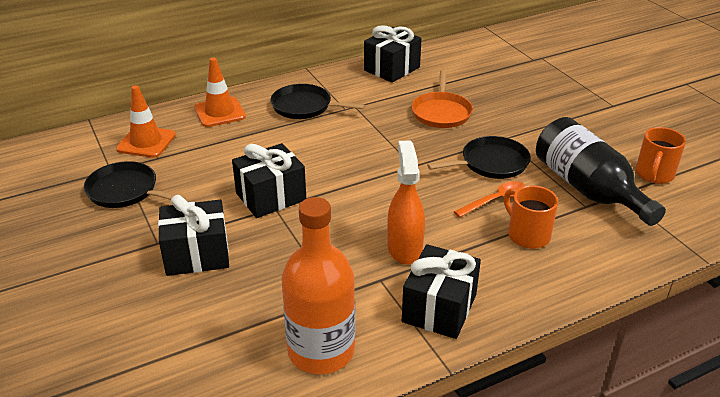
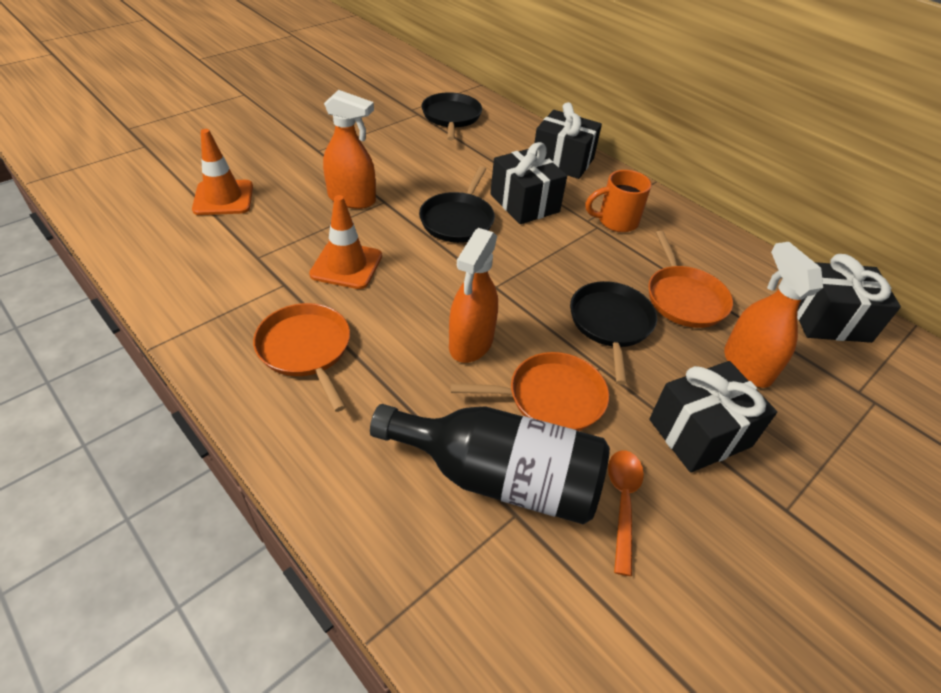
orange bottle: [281,197,355,374] = 1 -> none = 0
orange mug: [504,185,558,249] [636,127,686,184] = 2 -> [585,170,652,232] = 1
orange pan: [411,70,473,128] = 1 -> [253,303,350,412] [450,352,609,431] [648,231,733,328] = 3
orange spray bottle: [387,140,425,265] = 1 -> [323,90,376,209] [449,228,498,363] [724,242,823,388] = 3

